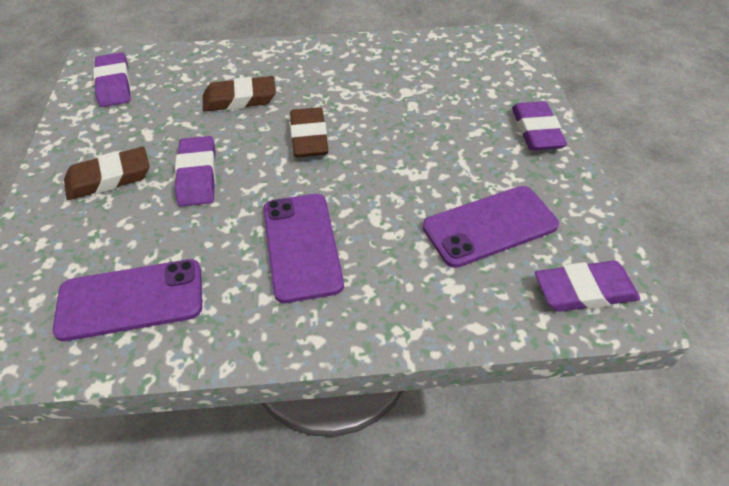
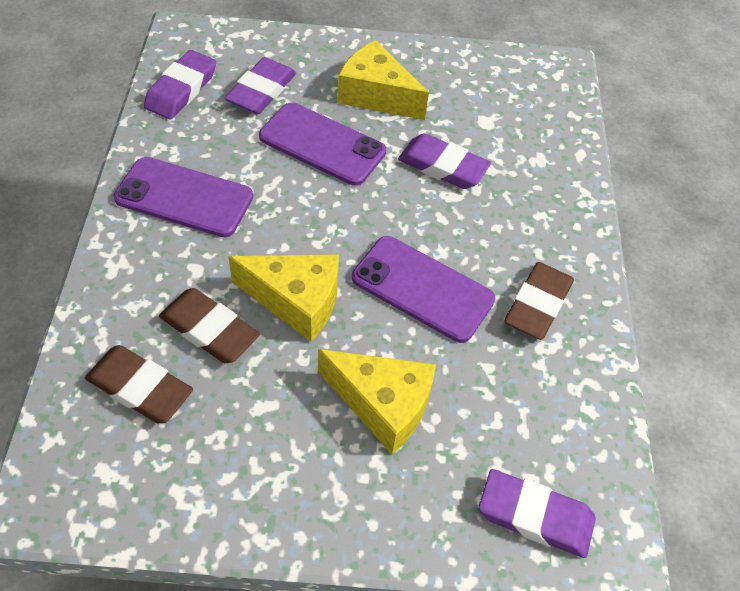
yellow cheese: none = 0 -> [228,254,339,342] [318,349,436,454] [338,40,429,120] = 3

